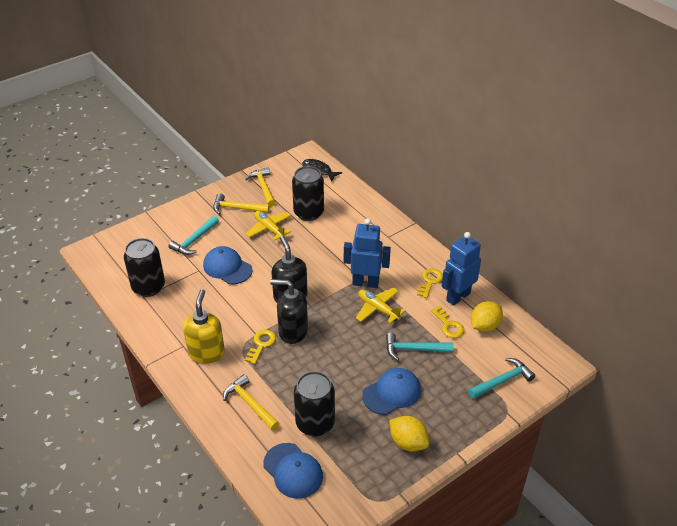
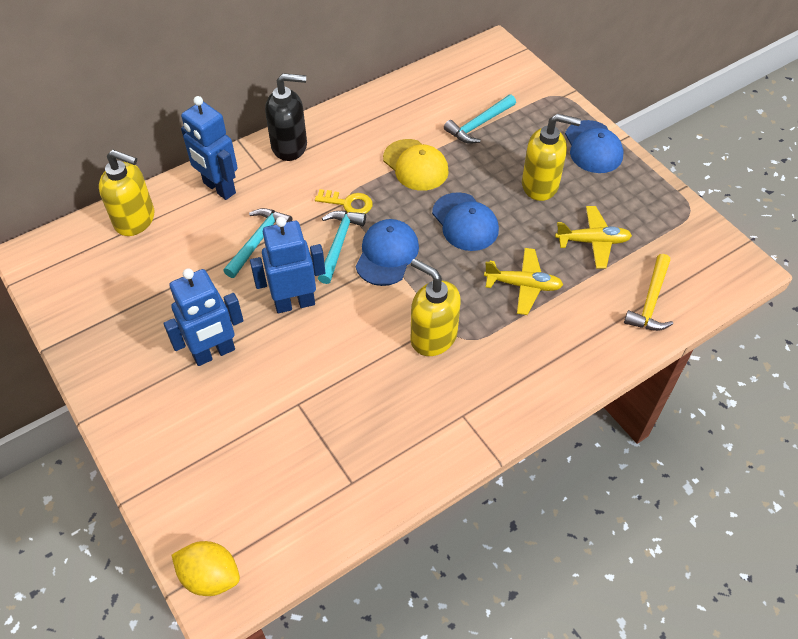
black can: [124,238,165,297] [292,166,324,221] [294,371,335,437] = 3 -> none = 0
black fish: [302,159,342,181] = 1 -> none = 0
black soap dispenser: [270,279,308,344] [271,236,308,303] = 2 -> [265,73,307,161] = 1
blue robot: [344,218,391,288] [442,232,481,306] = 2 -> [163,268,244,366] [181,96,238,200] [250,217,325,313] = 3
yellow cap: none = 0 -> [383,139,449,191] = 1
yellow hammer: [213,193,269,215] [223,374,279,430] [246,167,276,207] = 3 -> [624,254,673,331] = 1
yellow key: [245,330,276,364] [417,268,443,298] [431,306,464,338] = 3 -> [315,189,373,214] = 1
yellow lemon: [389,416,429,452] [471,301,503,332] = 2 -> [172,541,240,596] = 1
yellow soap dispenser: [183,289,225,363] = 1 -> [99,150,154,236] [411,258,461,356] [522,113,581,201] = 3

